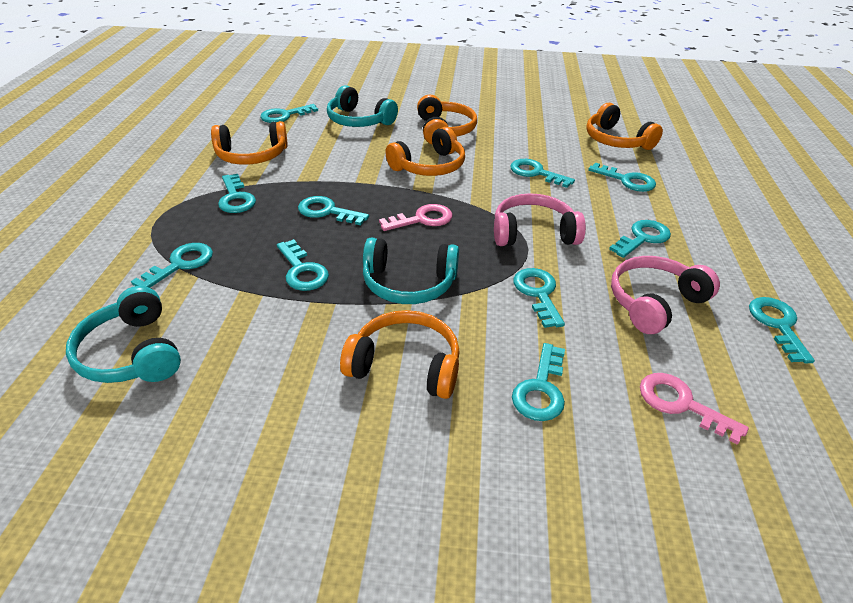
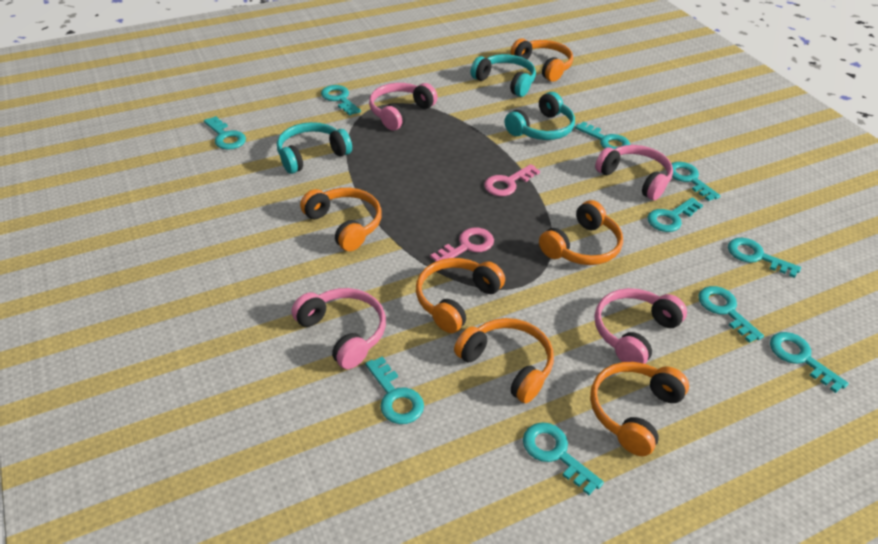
orange headphones: [211,121,288,165] [340,310,460,399] [385,127,465,176] [417,95,477,145] [586,103,663,150] = 5 -> [300,188,382,251] [416,258,505,333] [454,318,554,403] [510,38,573,82] [539,200,623,265] [590,362,689,456] = 6
pink headphones: [494,193,586,246] [611,256,720,334] = 2 -> [291,288,386,369] [369,83,437,130] [595,145,673,200] [595,288,687,364] = 4
turquoise key: [131,243,213,288] [218,174,256,213] [261,104,318,123] [277,239,329,291] [298,196,369,225] [510,159,575,188] [512,343,565,421] [513,268,565,328] [588,162,656,192] [609,220,671,258] [749,297,815,363] = 11 -> [204,116,246,150] [321,85,361,116] [365,356,424,424] [523,422,604,495] [575,122,630,149] [647,198,703,232] [671,162,721,201] [698,286,764,343] [728,238,801,278] [770,332,849,393] = 10

